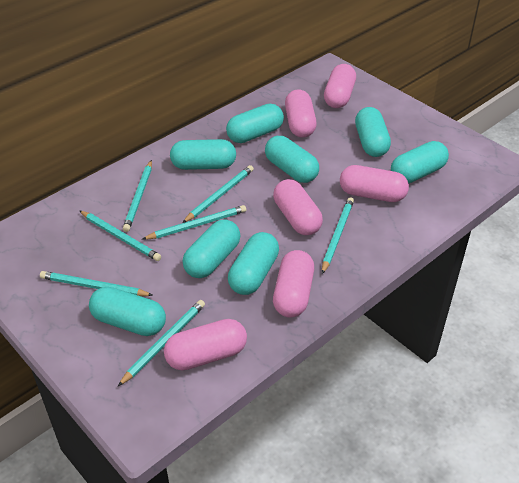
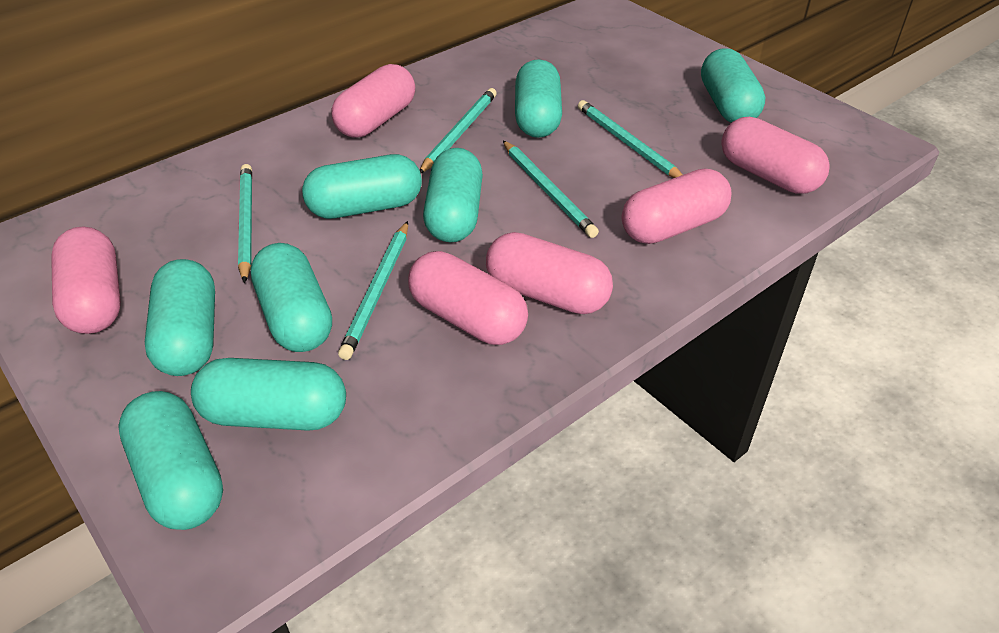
turquoise pencil: [40,271,153,296] [80,211,161,261] [118,300,205,386] [123,160,152,232] [143,205,246,240] [183,165,254,223] [322,197,354,274] = 7 -> [238,164,252,283] [338,221,408,360] [420,88,497,173] [503,141,599,238] [578,100,683,178] = 5

